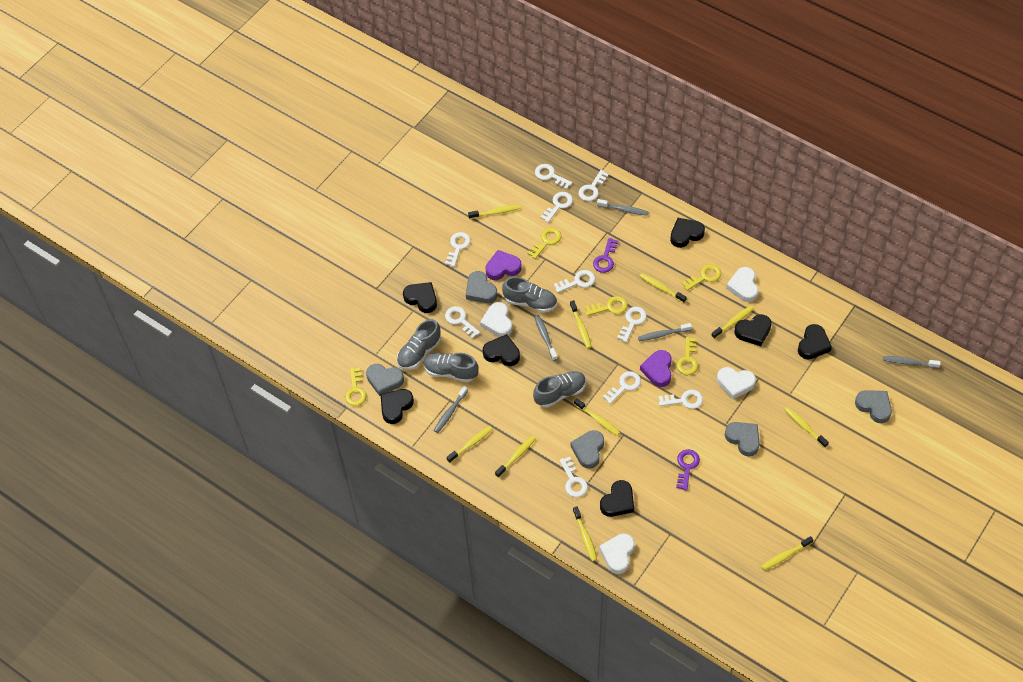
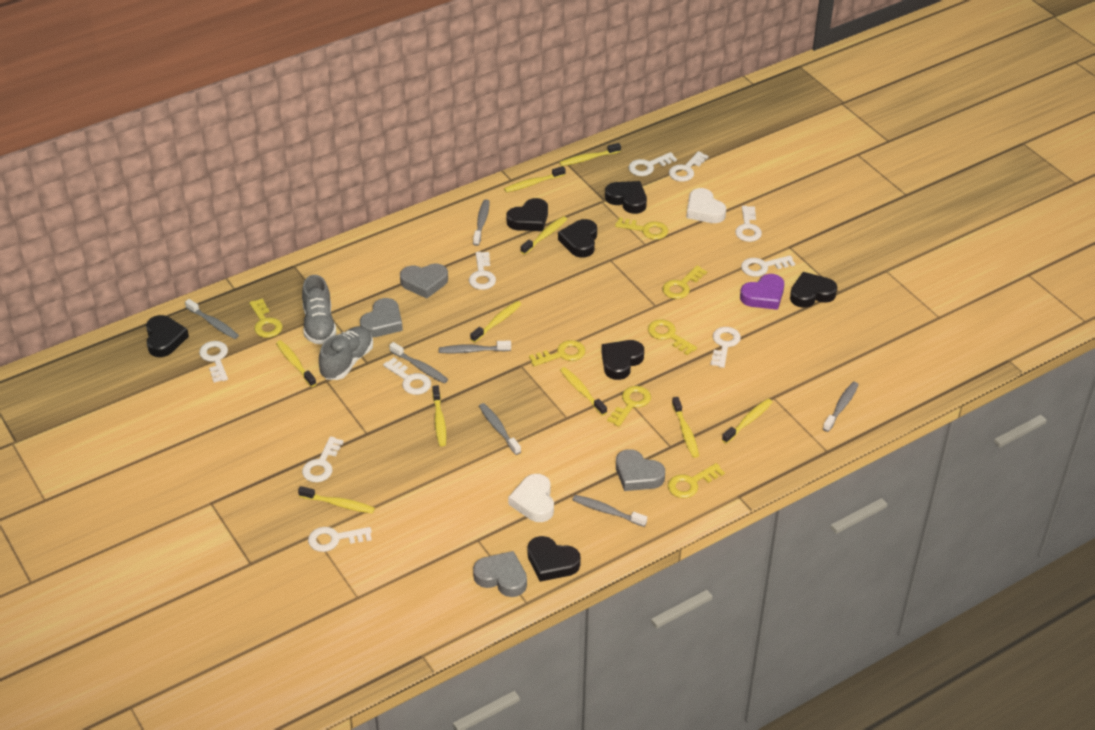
grey heart: [366,364,404,396] [466,271,497,303] [570,430,604,469] [725,422,760,456] [855,390,892,423] = 5 -> [360,298,403,337] [400,263,448,299] [473,551,527,597] [616,449,665,491] = 4
grey shoe: [397,319,441,370] [423,353,479,383] [502,277,557,313] [533,371,586,408] = 4 -> [302,275,336,344] [319,326,373,380] = 2
grey toothbrush: [434,386,468,433] [534,315,558,361] [597,199,648,216] [638,323,692,341] [883,356,941,368] = 5 -> [185,299,239,339] [389,342,448,383] [439,340,511,354] [473,199,490,246] [479,403,521,455] [573,495,647,527] [823,382,859,432] = 7
purple heart: [485,250,522,280] [640,350,672,387] = 2 -> [740,274,784,310] = 1
purple key: [593,238,618,273] [676,449,700,491] = 2 -> none = 0
white heart: [480,302,512,337] [599,534,635,574] [717,367,756,399] [726,267,758,302] = 4 -> [508,474,554,522] [686,188,726,223] = 2
yellow key: [345,368,367,406] [527,228,562,259] [585,296,628,316] [677,337,698,375] [682,264,721,291] = 5 -> [249,299,282,338] [529,340,585,366] [607,386,651,427] [615,217,668,240] [648,319,697,355] [662,265,707,299] [668,463,725,498] = 7

